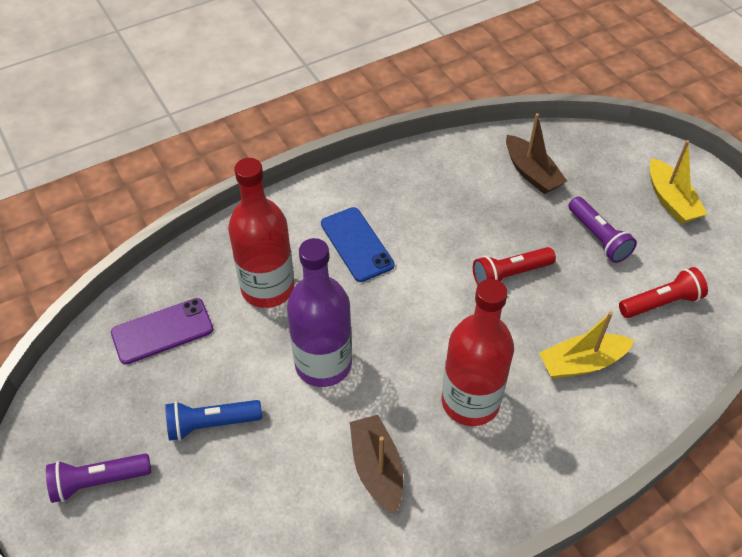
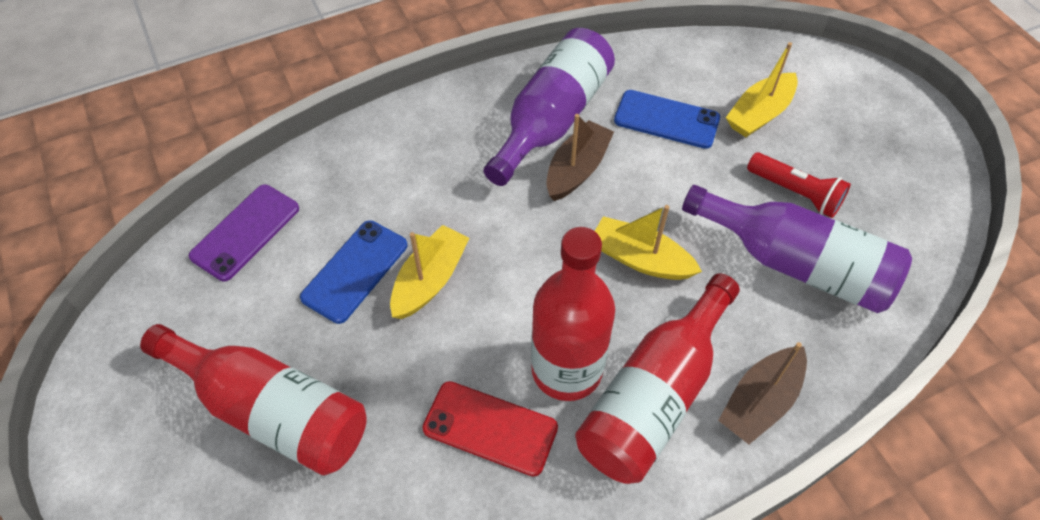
blue flashlight: [165,400,262,441] = 1 -> none = 0
blue phone: [321,207,394,282] = 1 -> [300,220,407,324] [614,90,720,149] = 2
purple bottle: [287,238,352,387] = 1 -> [484,28,615,186] [682,185,912,313] = 2
purple flashlight: [46,453,151,503] [568,197,637,263] = 2 -> none = 0
red bottle: [228,158,295,308] [441,279,514,426] = 2 -> [140,324,367,476] [531,227,615,401] [575,273,740,484] = 3
red flashlight: [473,247,556,285] [619,267,708,318] = 2 -> [747,152,851,218] = 1
red phone: none = 0 -> [422,381,558,477] = 1
yellow boat: [539,312,634,379] [650,140,707,224] = 2 -> [390,225,470,319] [595,205,702,280] [726,42,798,137] = 3

